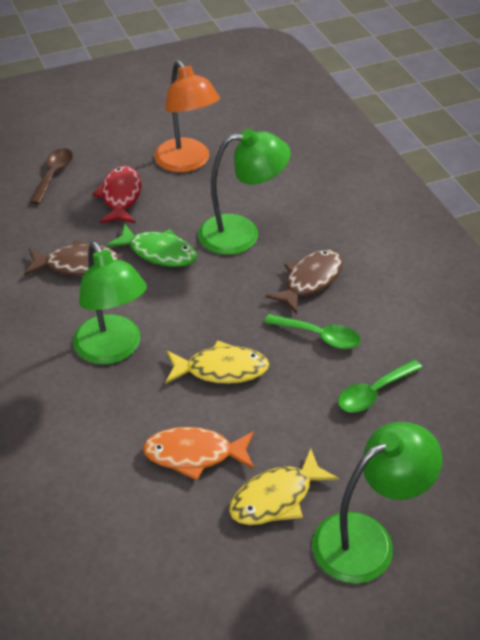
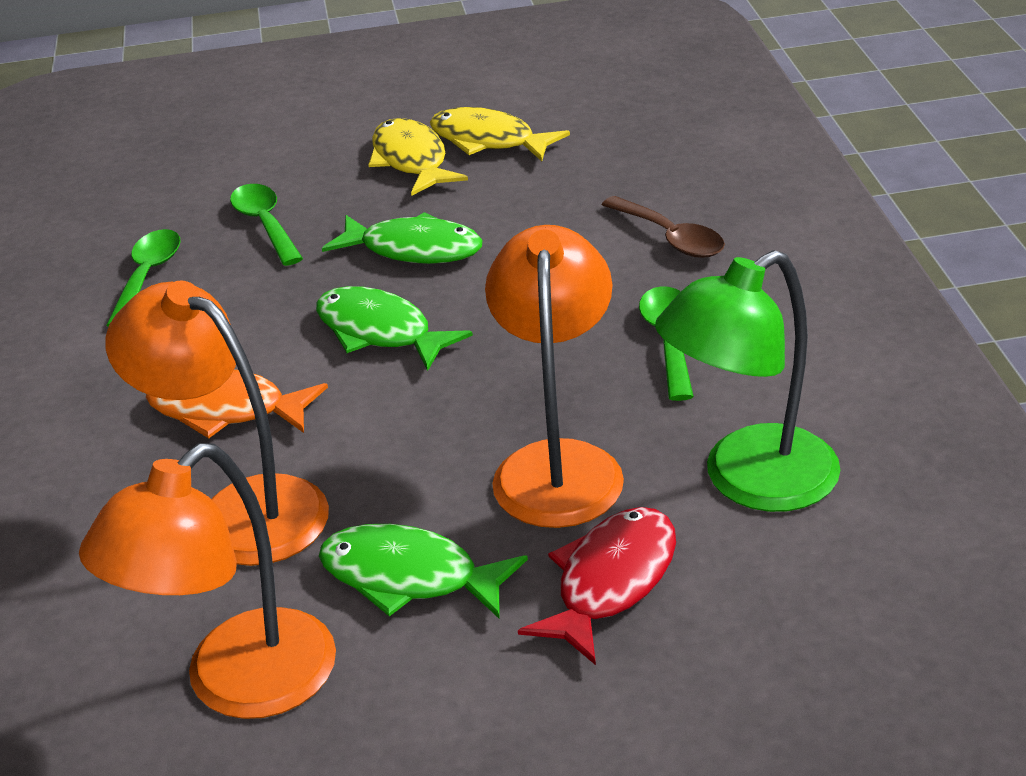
brown fish: [24,240,120,276] [265,250,343,314] = 2 -> none = 0
green fish: [106,224,197,267] = 1 -> [316,286,473,371] [319,524,528,619] [322,212,482,264] = 3
green lamp: [73,242,147,365] [198,129,291,255] [312,422,443,584] = 3 -> [655,250,841,512] = 1
green spoon: [264,314,361,349] [338,360,422,412] = 2 -> [106,229,181,327] [230,184,303,266] [639,286,694,401] = 3
orange lamp: [154,60,220,173] = 1 -> [79,444,336,719] [106,281,329,566] [485,225,624,528] = 3

